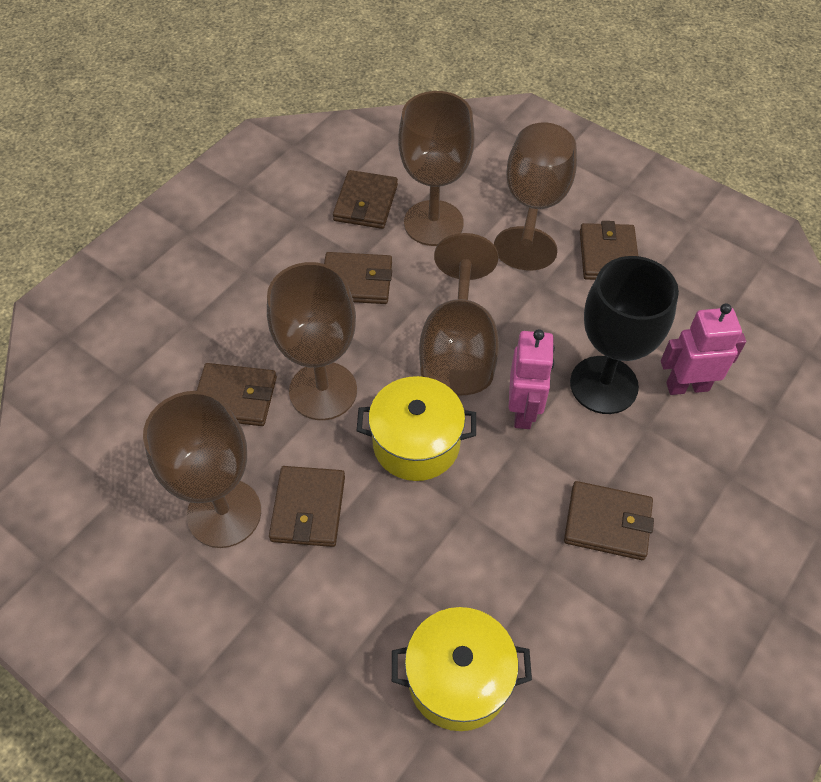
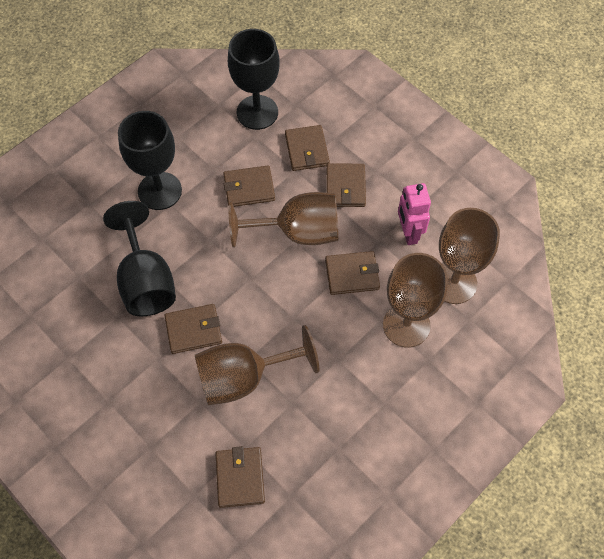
black goblet: [570,256,679,414] = 1 -> [103,201,176,316] [118,111,182,210] [228,29,280,130] = 3
brown goblet: [143,391,261,548] [267,262,357,420] [398,91,475,246] [419,233,499,396] [494,122,577,270] = 5 -> [195,325,319,405] [229,192,338,247] [383,253,448,347] [439,208,500,304] = 4
pink robot: [509,329,555,429] [661,303,746,395] = 2 -> [398,183,431,245] = 1
yellow pot: [357,376,476,481] [392,607,532,731] = 2 -> none = 0

